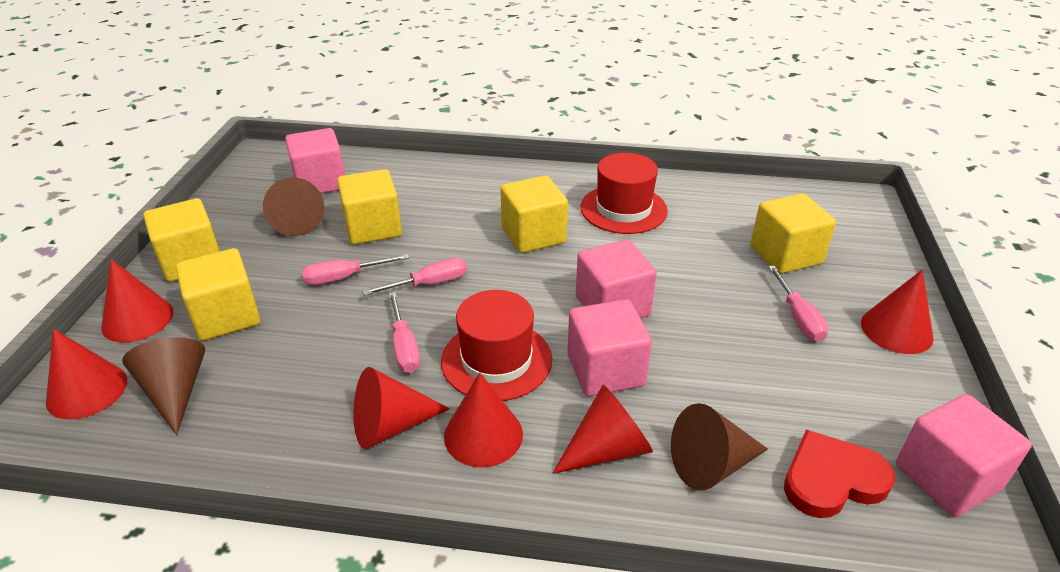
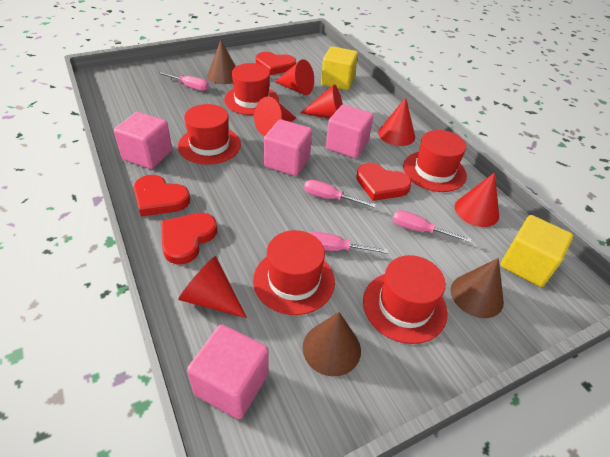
red hat: [441,290,552,401] [581,153,668,234] = 2 -> [178,104,241,165] [224,63,279,115] [253,230,335,315] [363,255,448,344] [403,130,467,192] = 5
red heart: [784,430,895,518] = 1 -> [134,175,190,217] [161,213,217,264] [256,52,296,75] [356,163,412,201] = 4
yellow cube: [143,198,220,282] [176,248,260,341] [337,169,402,245] [500,175,568,253] [750,194,836,274] = 5 -> [321,46,358,90] [501,215,573,287] = 2

